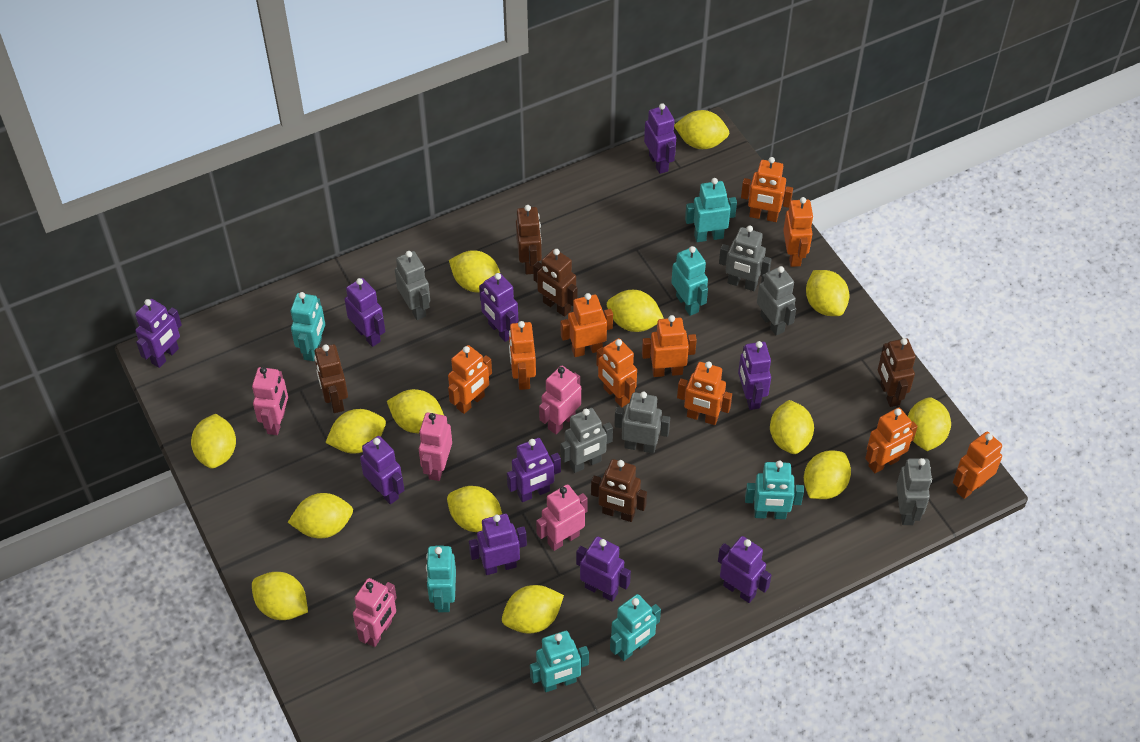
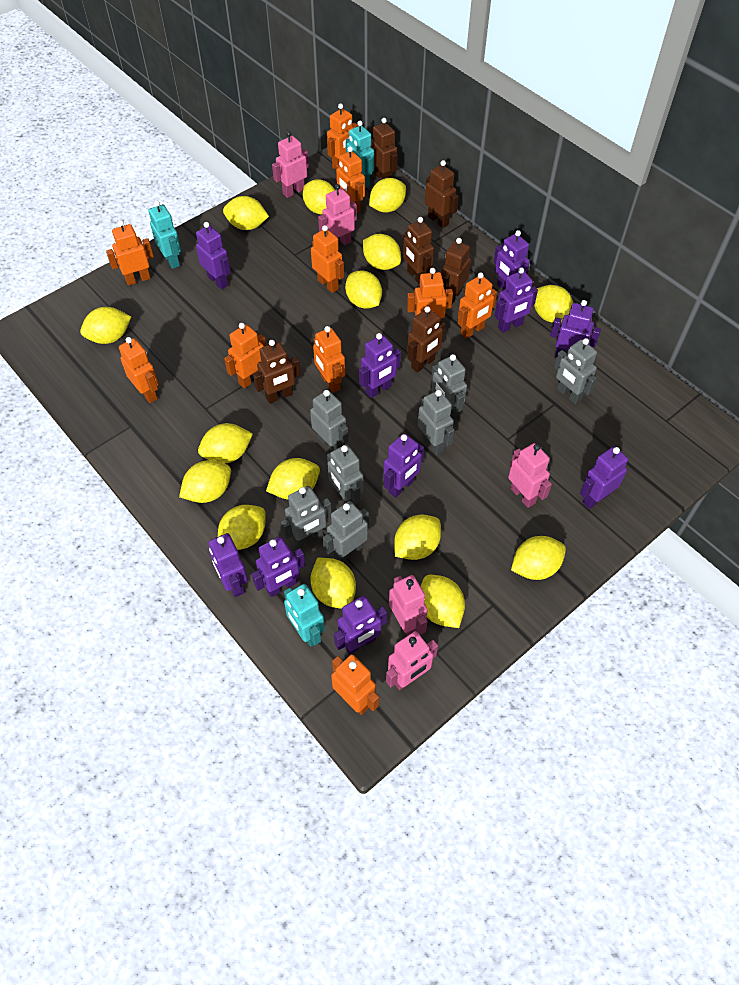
brown robot: [314,344,348,413] [516,205,542,275] [533,249,578,317] [591,459,647,522] [878,338,916,407] = 5 -> [253,340,300,403] [371,118,398,180] [403,217,434,285] [407,306,445,373] [425,160,459,228] [441,238,471,304] = 6
grey robot: [395,251,430,320] [561,408,613,473] [614,391,670,454] [719,226,772,291] [757,266,796,335] [897,458,932,525] = 6 -> [281,486,332,547] [310,390,348,452] [322,501,369,562] [327,444,364,506] [418,390,455,455] [431,354,467,419] [554,338,597,404] = 7
turquoise robot: [291,292,325,361] [426,545,456,612] [530,631,589,692] [610,594,661,661] [671,246,708,316] [685,178,737,242] [745,461,804,519] = 7 -> [148,201,181,269] [284,584,325,647] [346,121,374,188] = 3
yellow lemon: [191,414,236,469] [252,572,308,620] [288,493,353,538] [325,409,386,453] [387,389,444,433] [447,486,502,532] [449,250,500,293] [502,585,564,633] [607,290,664,332] [674,110,729,149] [770,400,814,454] [804,451,851,499] [806,270,849,316] [908,397,951,451] = 14 -> [80,307,131,344] [179,460,231,503] [198,423,253,464] [218,505,266,550] [223,196,269,230] [266,458,320,500] [303,179,335,215] [310,558,356,609] [345,270,382,309] [363,234,401,270] [369,178,406,213] [394,515,441,560] [420,575,465,628] [511,536,566,580] [534,285,573,323] = 15

